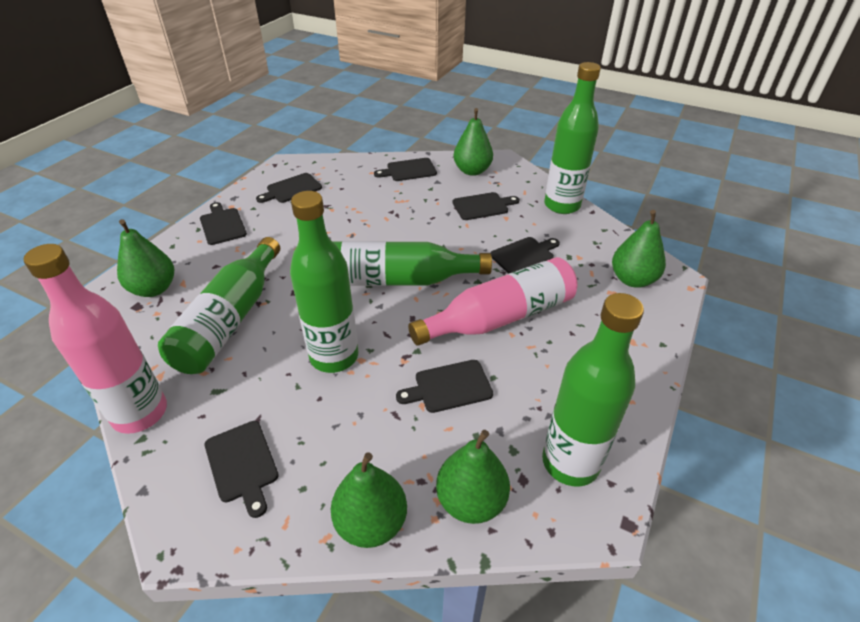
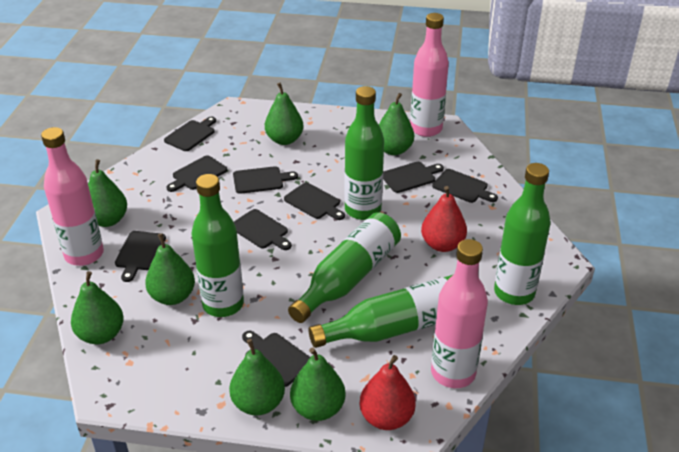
black cutting board: [200,202,247,245] [205,421,279,518] [256,173,322,203] [374,158,437,181] [396,360,493,413] [453,192,519,220] [490,237,560,274] = 7 -> [115,231,166,282] [164,117,216,151] [166,155,227,192] [233,166,298,194] [234,209,292,250] [242,331,310,387] [284,182,345,220] [383,162,444,193] [432,169,498,203] = 9
green pear: [117,219,174,297] [331,452,407,548] [436,430,510,524] [453,108,493,176] [612,210,666,288] = 5 -> [71,271,124,344] [88,159,127,227] [145,233,195,305] [229,339,285,415] [265,83,304,145] [290,348,346,421] [379,93,414,155] = 7
pink bottle: [23,244,167,434] [408,257,578,346] = 2 -> [41,127,104,266] [410,13,449,137] [431,239,488,388] = 3
red pear: none = 0 -> [359,355,416,430] [421,186,467,252] = 2

